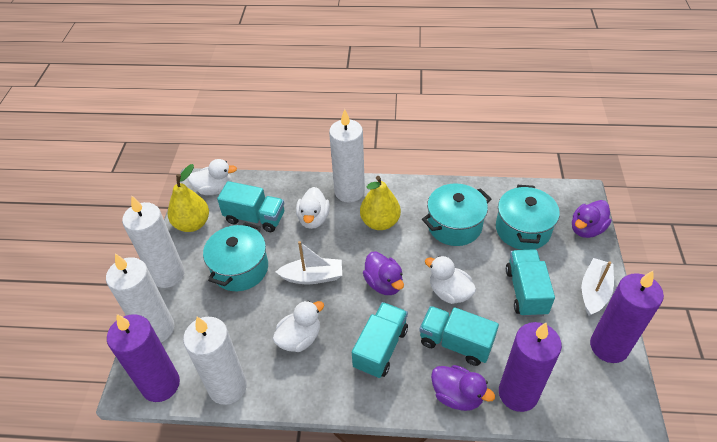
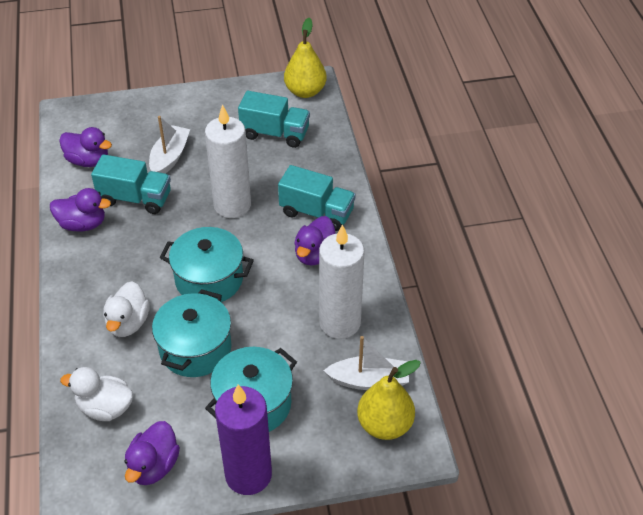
purple candle: [107,314,180,402] [499,322,562,412] [590,271,664,363] = 3 -> [215,385,272,495] = 1
purple duck: [363,251,404,295] [431,365,495,411] [572,200,611,238] = 3 -> [50,188,111,231] [59,127,112,167] [125,421,180,485] [294,216,336,266] = 4
turquoise truck: [217,181,284,232] [352,302,408,378] [419,306,499,366] [506,249,555,317] = 4 -> [91,154,171,214] [238,91,310,148] [278,165,356,231] = 3
white candle: [106,253,174,342] [122,196,185,288] [183,317,247,405] [329,109,365,203] = 4 -> [205,104,251,218] [319,225,364,339] = 2
white duck: [188,159,237,195] [273,301,324,352] [296,187,330,229] [425,256,476,304] = 4 -> [60,367,134,421] [103,281,150,337] = 2

